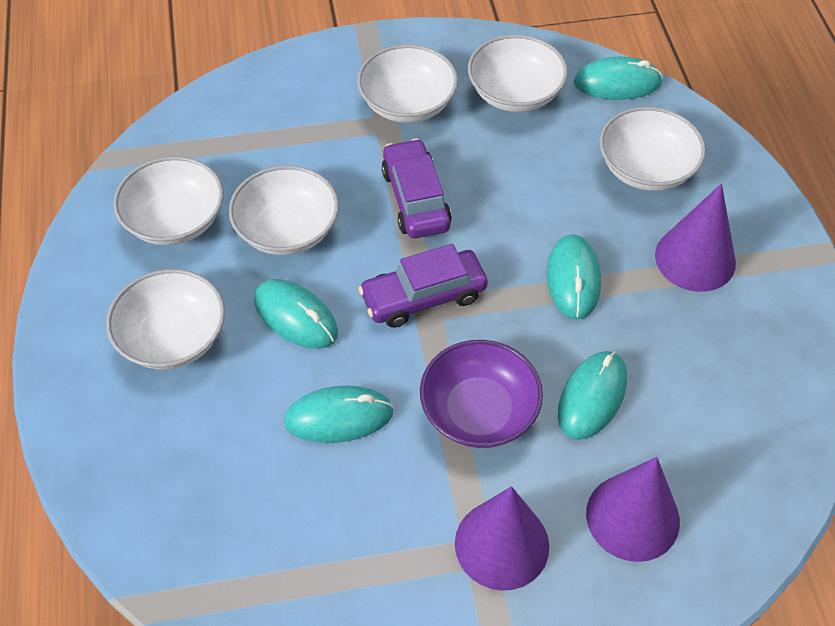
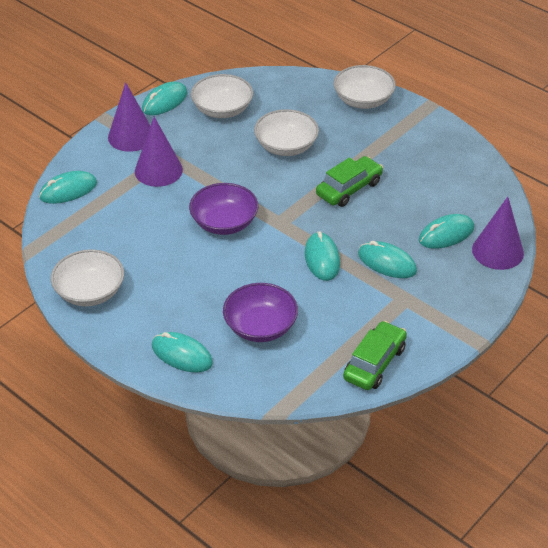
green car: none = 0 -> [316,156,383,207] [343,321,407,390] = 2
purple bowl: [420,340,543,448] = 1 -> [189,183,258,235] [223,283,298,342] = 2
purple car: [358,244,488,328] [382,139,452,238] = 2 -> none = 0
turquoise mouse: [254,279,338,349] [284,386,394,443] [547,234,601,320] [558,351,627,440] [574,57,663,100] = 5 -> [39,171,97,204] [142,82,187,115] [152,332,213,373] [305,231,340,281] [358,241,417,278] [419,214,474,249] = 6
white bowl: [106,269,225,370] [113,156,223,245] [229,165,339,255] [357,44,458,123] [468,35,568,112] [599,107,706,191] = 6 -> [51,249,124,306] [191,74,253,118] [254,109,319,156] [333,65,396,109] = 4

